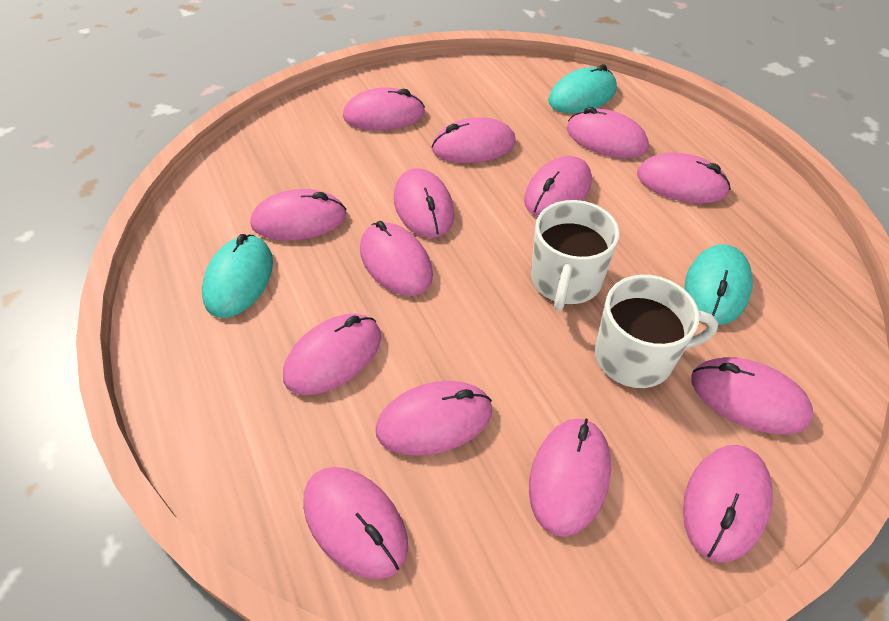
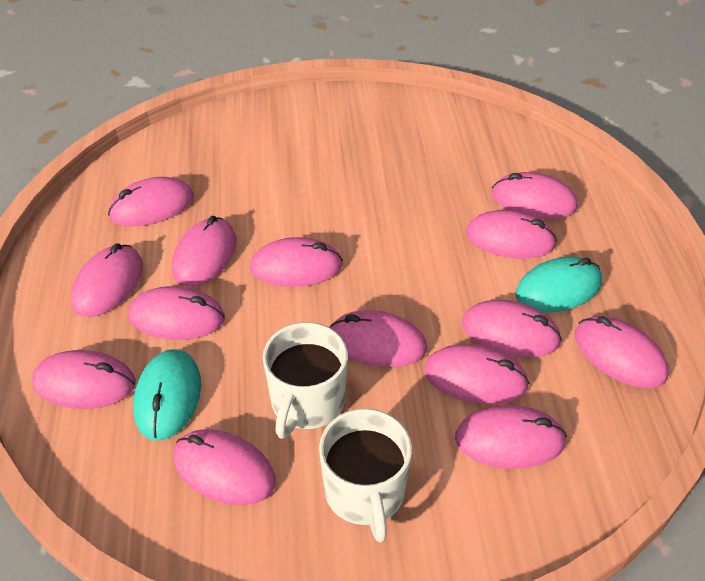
turquoise mouse: [202,234,273,318] [548,64,617,113] [684,244,753,325] = 3 -> [133,349,201,441] [516,257,602,312] = 2

